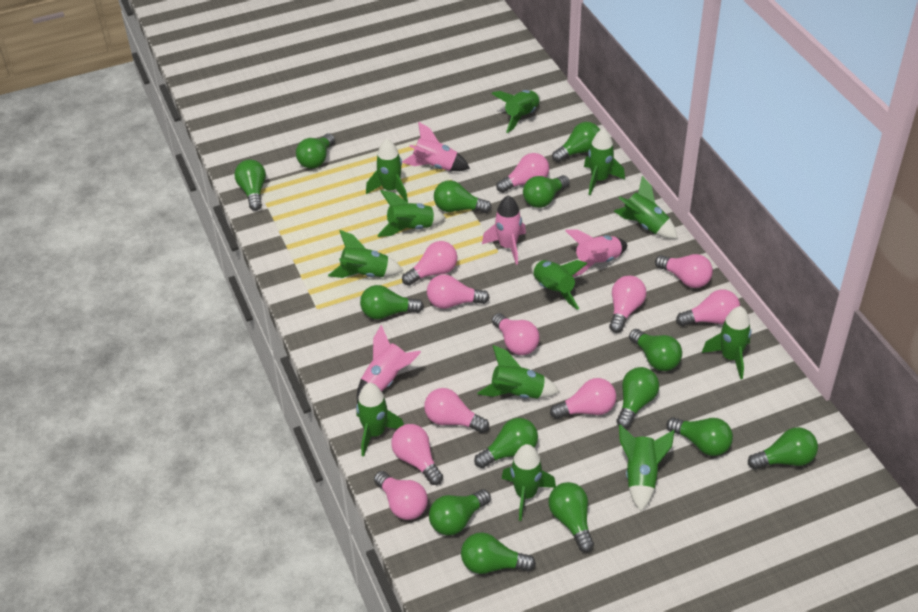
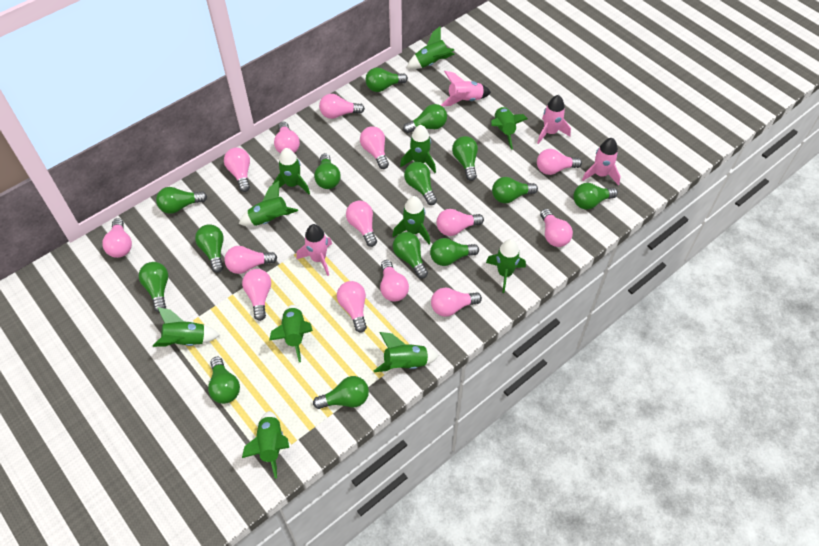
green rocket: [328,230,403,278] [356,383,404,457] [366,139,408,202] [377,190,446,237] [478,345,559,399] [492,90,540,133] [502,444,556,521] [531,260,588,310] [584,128,625,195] [614,176,677,239] [619,424,675,511] [702,306,751,379] = 12 -> [153,307,220,347] [239,181,298,226] [242,411,289,479] [269,305,313,362] [273,148,310,194] [374,332,439,372] [392,196,430,244] [400,125,436,173] [407,26,454,69] [486,239,526,293] [491,107,528,150] = 11
pink light bulb: [374,471,428,520] [391,424,443,485] [402,241,457,286] [424,388,489,433] [427,274,490,309] [492,313,540,355] [496,153,549,193] [550,378,616,419] [609,276,646,333] [655,254,713,288] [676,290,740,326] = 11 -> [102,218,132,258] [224,147,250,192] [224,246,277,274] [242,269,271,321] [274,122,300,154] [319,94,365,119] [337,281,367,333] [346,201,377,247] [360,126,389,169] [380,260,409,302] [431,287,482,317] [437,209,484,236] [537,149,582,175] [540,209,573,247] = 14

